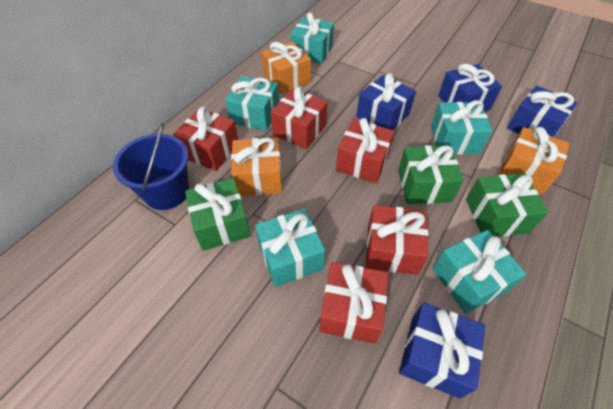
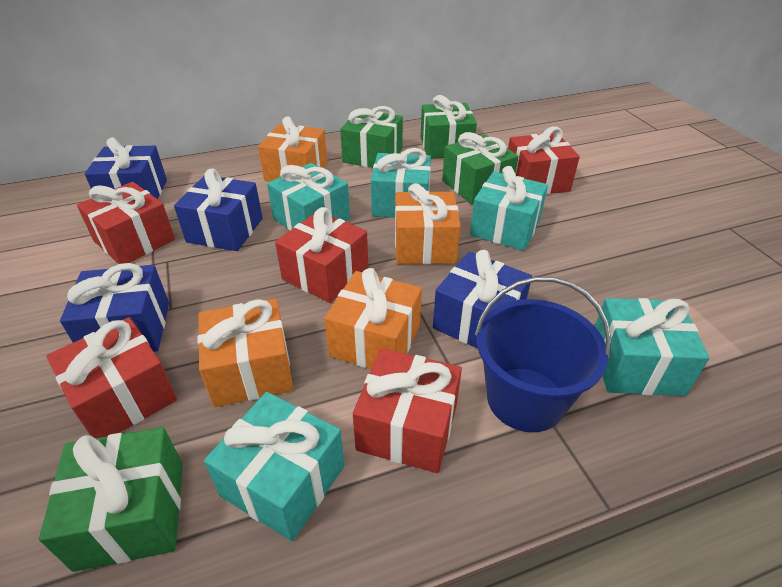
green gift: [185,178,251,251] [398,145,464,204] [466,173,548,236] = 3 -> [39,427,183,572] [340,106,403,168] [421,95,477,159] [442,132,519,204] = 4
orange gift: [231,137,282,196] [261,41,311,94] [498,127,570,195] = 3 -> [198,299,293,407] [258,116,327,182] [324,268,422,369] [395,183,461,264] = 4

